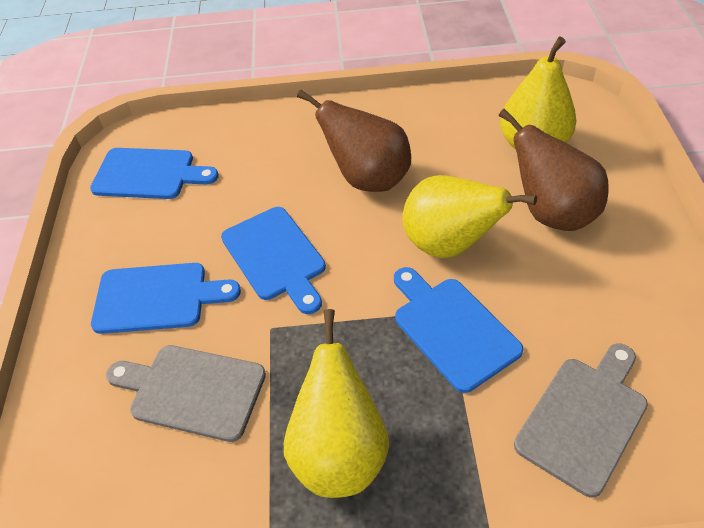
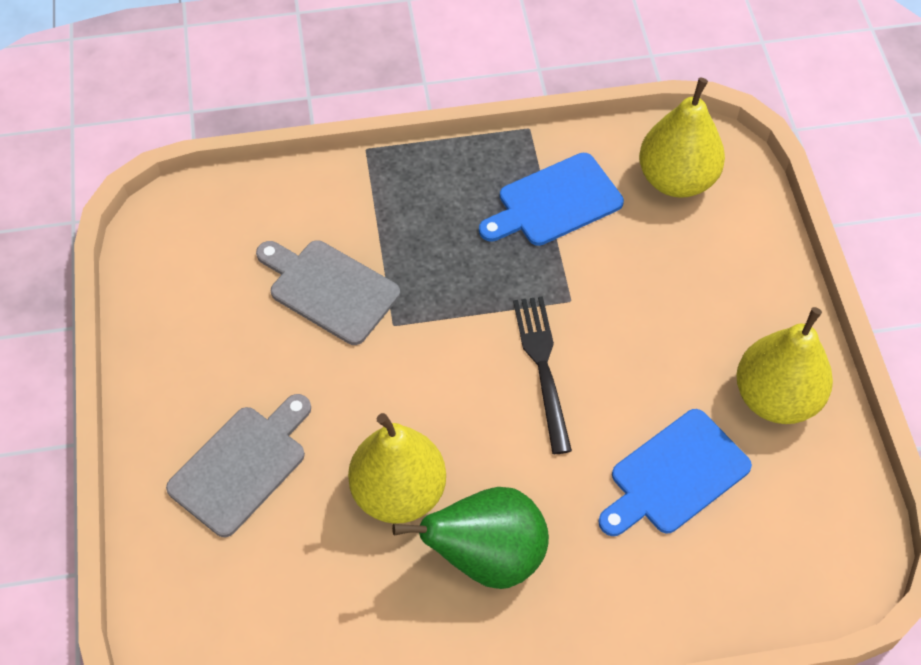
black fork: none = 0 -> [513,296,572,454] = 1
blue cutting board: [90,148,219,199] [91,263,241,334] [221,207,326,314] [394,267,523,393] = 4 -> [479,153,624,246] [598,409,752,536] = 2
brown pear: [297,89,411,192] [498,109,609,231] = 2 -> none = 0
green pear: none = 0 -> [392,487,549,589] = 1

